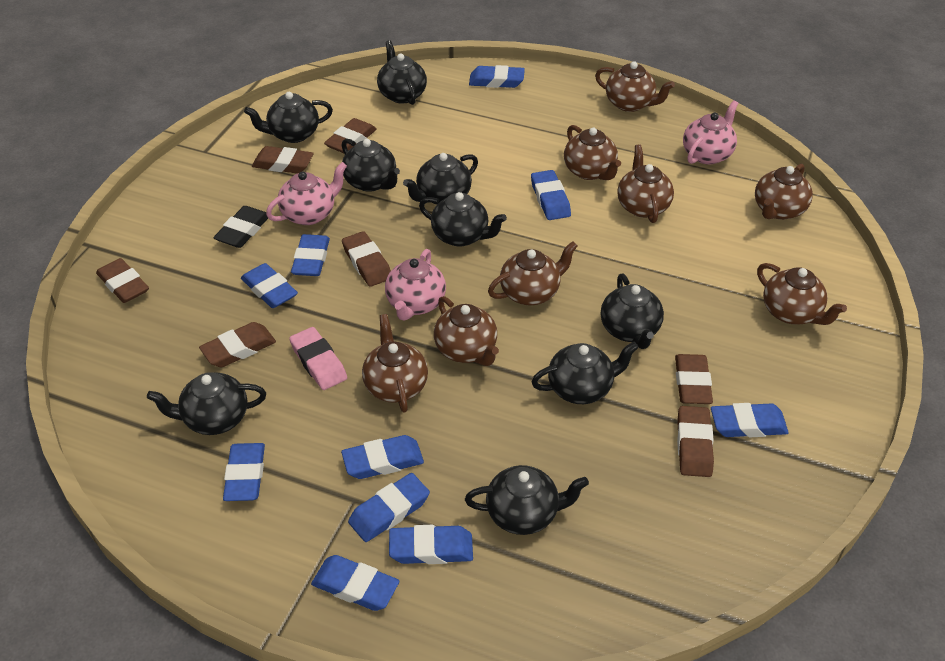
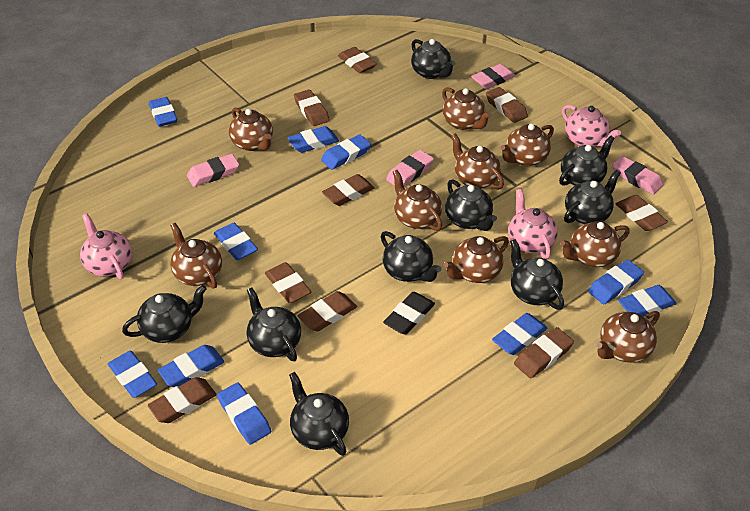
brown eraser: [96,258,149,303] [199,322,276,367] [252,146,314,174] [324,118,376,153] [342,231,391,287] [675,354,713,404] [677,406,714,477] = 7 -> [148,377,217,423] [265,262,311,303] [294,89,330,126] [298,291,357,331] [322,174,374,206] [338,47,377,73] [486,87,528,123] [514,327,574,378] [616,195,668,231] = 9
brown teapot: [362,314,428,412] [434,296,499,366] [488,241,578,306] [564,125,621,180] [595,61,675,112] [617,144,674,223] [755,164,813,220] [757,263,847,325] = 8 -> [170,223,222,289] [229,108,273,151] [393,170,442,231] [442,87,491,130] [444,236,509,283] [451,133,504,190] [501,124,554,166] [560,221,630,267] [596,311,660,363] = 9
pink eraser: [289,327,347,390] = 1 -> [187,154,239,187] [386,150,434,186] [471,64,515,89] [612,156,664,195] = 4

